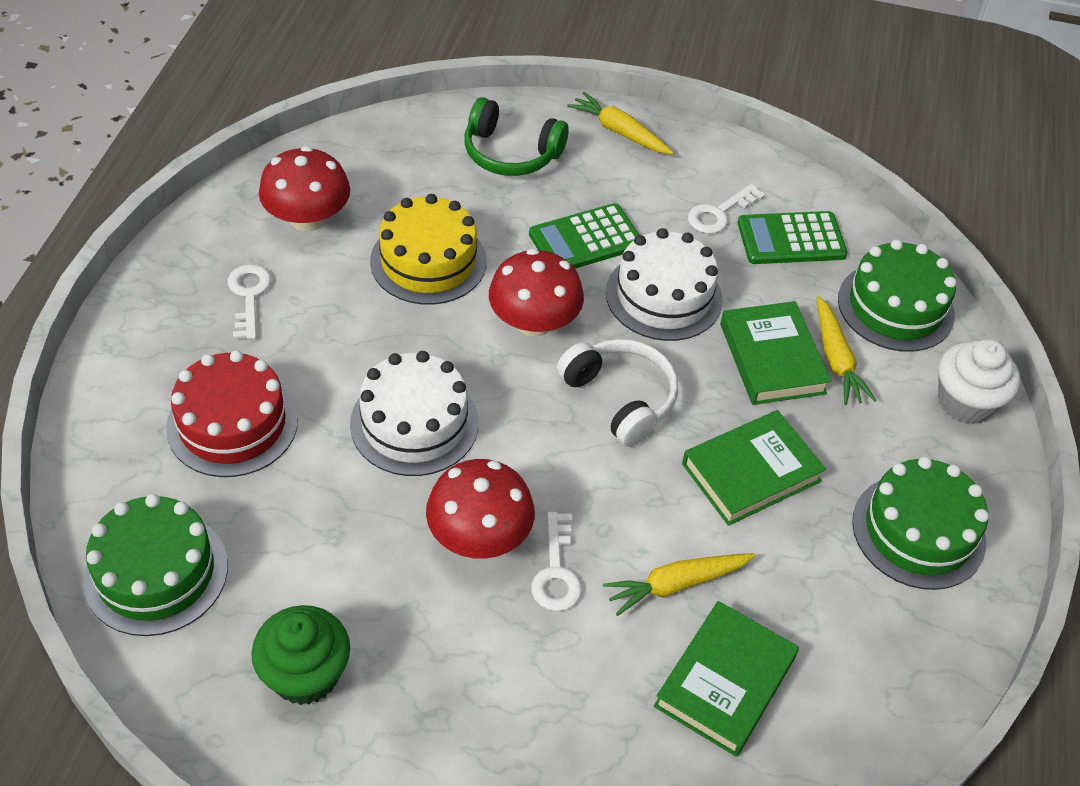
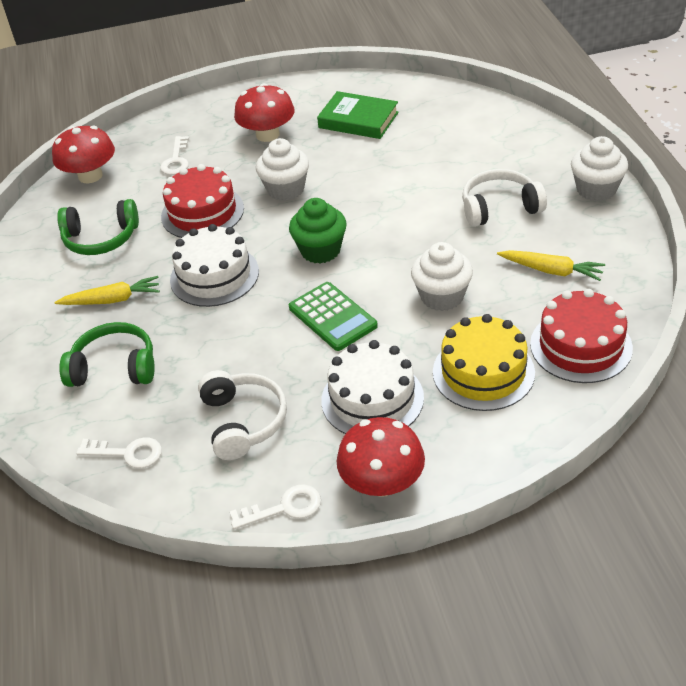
green book: [654,601,799,757] [682,410,826,526] [720,301,831,405] = 3 -> [317,91,399,139] = 1
green cake: [83,494,228,636] [838,240,957,352] [852,456,989,590] = 3 -> none = 0
green calculator: [529,203,639,269] [738,211,848,264] = 2 -> [289,282,378,351] = 1
green headphones: [464,97,569,176] = 1 -> [57,199,139,255] [59,322,155,387] = 2
red cake: [166,350,298,477] = 1 -> [161,164,244,238] [530,289,633,383] = 2
white cupcake: [938,339,1021,424] = 1 -> [256,138,309,201] [411,242,473,311] [571,136,628,201] = 3
white headphones: [557,339,678,447] = 1 -> [198,370,287,460] [462,169,547,227] = 2
yellow carrot: [567,92,674,154] [603,553,755,616] [817,296,877,405] = 3 -> [54,276,160,305] [497,250,605,281] = 2

